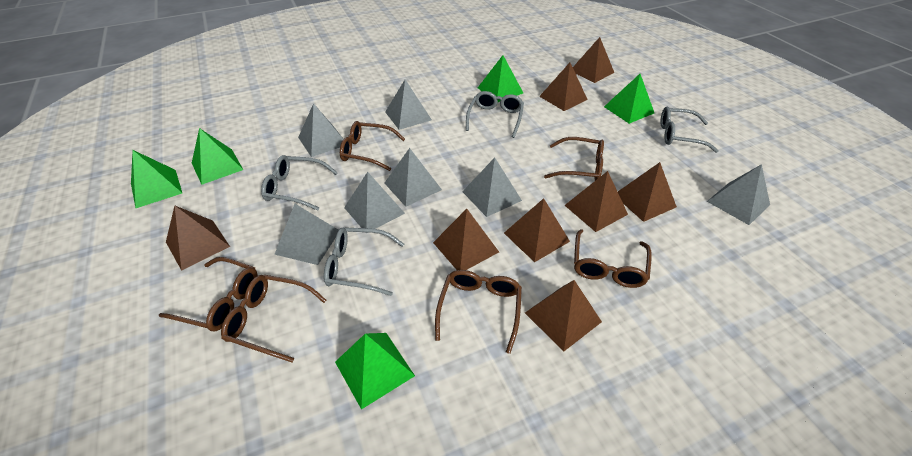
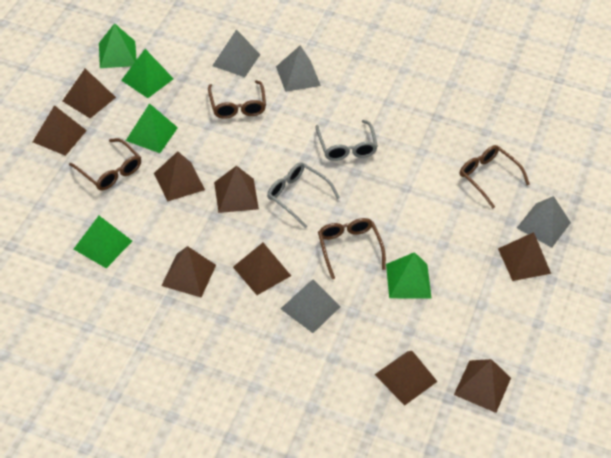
brown glasses: [159,257,258,331] [221,275,327,362] [340,121,405,171] [435,270,522,354] [544,137,604,181] [574,229,652,288] = 6 -> [69,138,141,191] [208,80,266,119] [318,218,386,279] [460,145,530,208] = 4
brown pyramid: [166,206,230,271] [433,209,499,270] [504,198,570,262] [525,280,602,351] [539,62,588,111] [564,171,628,232] [573,37,614,83] [618,162,677,222] = 8 -> [33,105,87,156] [63,69,116,118] [154,151,205,202] [161,246,216,297] [214,166,259,213] [233,243,291,295] [374,351,438,406] [454,359,511,413] [498,232,551,281] = 9
grey glasses: [261,155,338,210] [324,227,404,296] [466,91,524,138] [661,106,718,153] = 4 -> [267,162,340,228] [316,120,378,161] = 2
grey pyramid: [274,204,338,265] [298,103,343,157] [344,172,405,233] [384,148,442,207] [385,80,432,130] [462,158,522,217] [707,164,770,225] = 7 -> [212,29,260,77] [276,46,321,92] [281,279,341,333] [517,196,571,248] = 4

